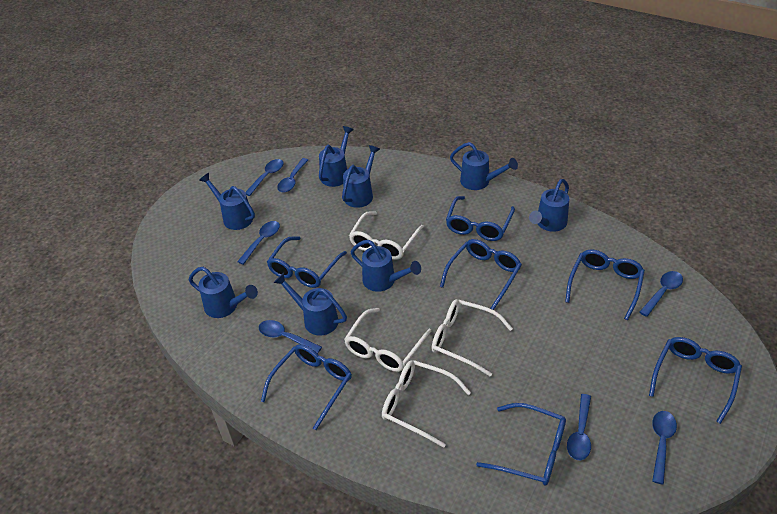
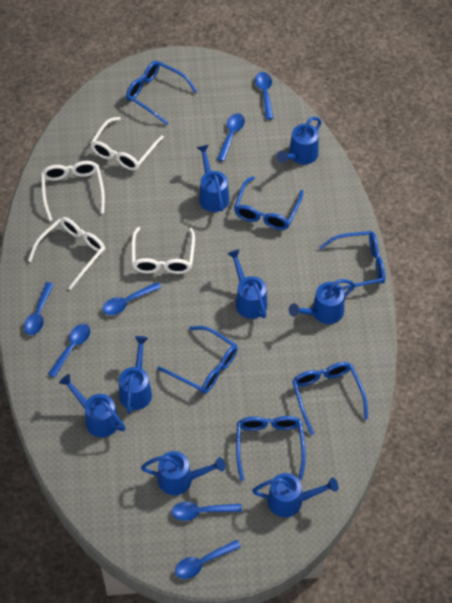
blue glasses: [261,344,352,430] [267,236,347,288] [440,239,522,310] [446,196,515,241] [476,403,566,485] [565,249,645,320] [649,337,742,424] = 7 -> [126,61,197,125] [158,326,238,394] [234,176,303,230] [236,416,306,481] [292,362,368,435] [319,231,385,290] = 6

